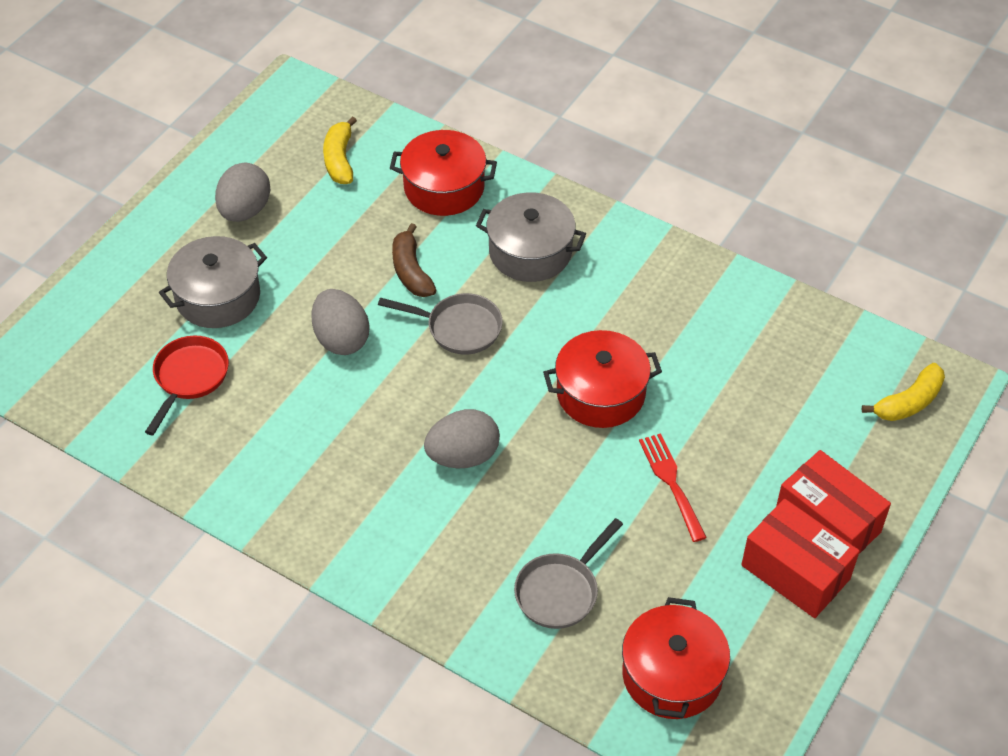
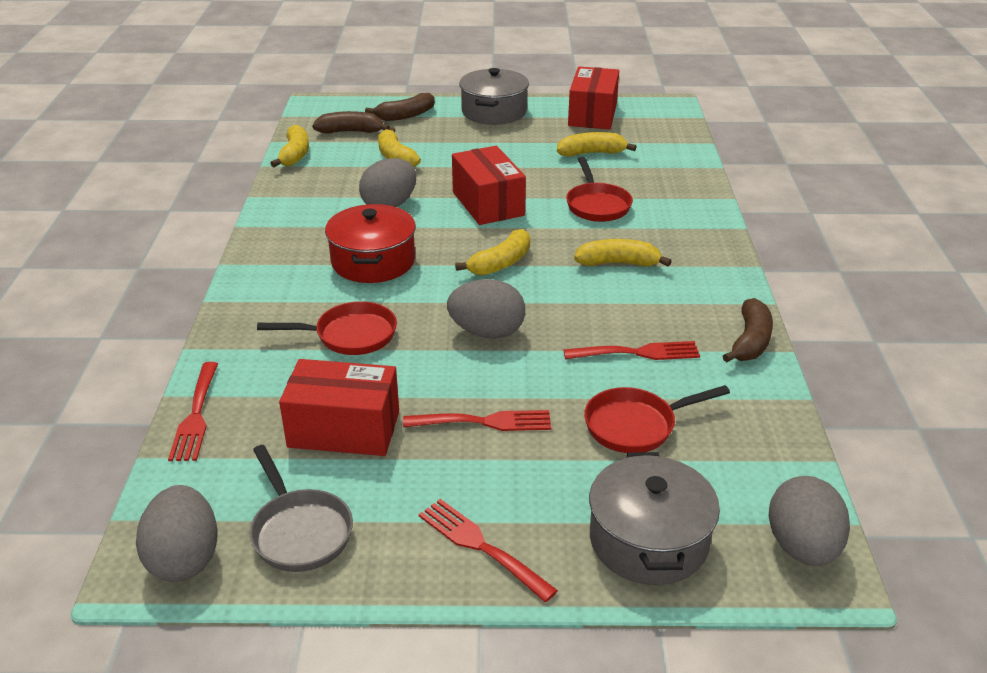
brown banana: [392,223,436,297] = 1 -> [313,111,390,134] [365,93,435,121] [723,298,773,362] = 3
grey egg: [215,163,271,222] [311,289,370,355] [424,409,500,469] = 3 -> [136,485,218,582] [359,158,416,207] [447,279,525,339] [769,476,850,566] = 4
grey pan: [378,293,503,355] [514,518,623,629] = 2 -> [250,445,353,572] = 1
red box: [741,499,860,618] [776,450,891,553] = 2 -> [279,359,399,456] [452,146,526,225] [568,67,619,130] = 3
red fork: [639,433,707,542] = 1 -> [168,362,218,461] [403,410,551,431] [419,499,558,602] [563,341,700,360] = 4
red pan: [145,336,229,435] = 1 -> [257,301,397,355] [566,157,633,222] [584,385,730,453] = 3
red pot: [390,130,497,216] [543,330,662,428] [622,597,730,719] = 3 -> [325,204,416,283] = 1
yellow banana: [323,116,357,184] [862,363,945,421] = 2 -> [270,125,309,167] [378,127,421,167] [455,229,530,276] [557,132,637,157] [574,239,672,266] = 5

